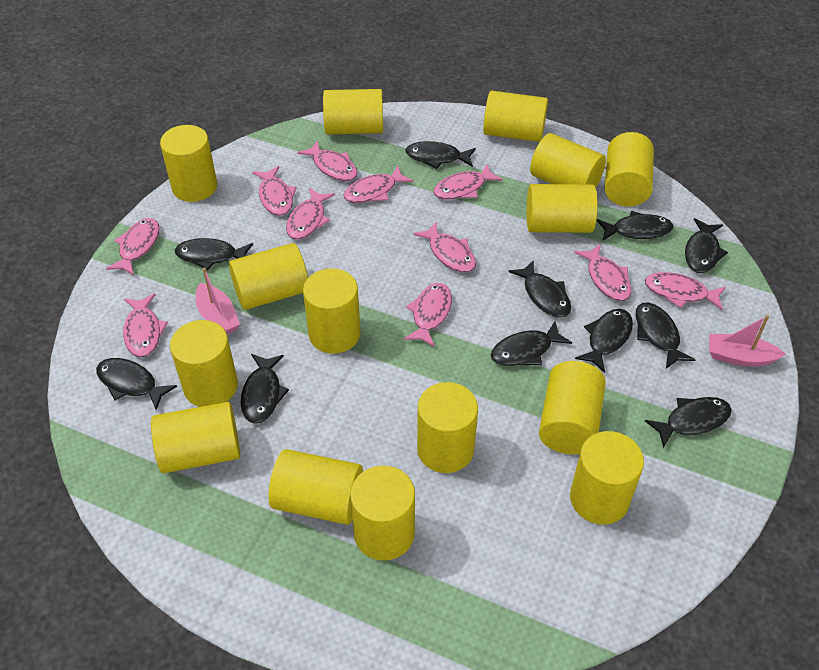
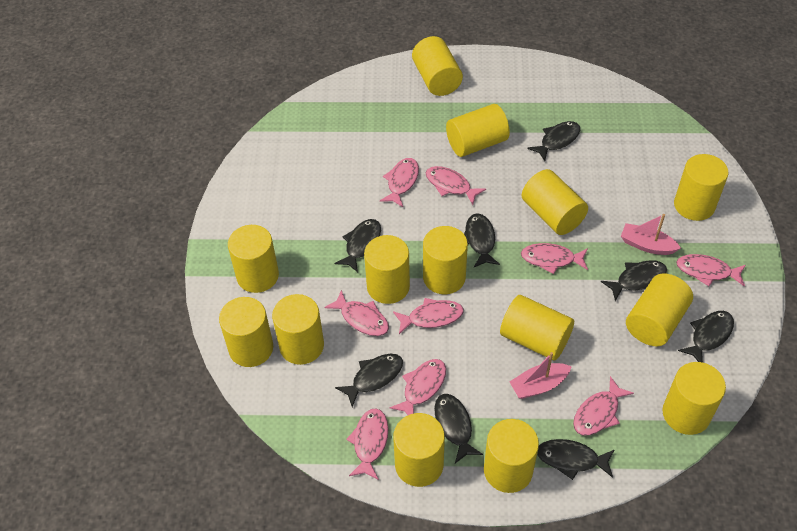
black fish: [96,358,177,410] [175,238,253,270] [241,354,289,424] [405,141,476,169] [491,321,572,366] [508,260,571,318] [575,309,633,373] [596,211,674,241] [635,303,695,369] [645,397,732,448] [685,218,728,273] = 11 -> [335,219,381,272] [335,354,403,407] [434,394,483,463] [464,213,500,267] [527,121,580,161] [537,439,615,480] [601,260,667,301] [678,311,734,363] = 8
pink fish: [106,218,160,275] [123,294,168,357] [252,166,297,216] [286,188,335,240] [297,140,357,181] [343,166,413,203] [403,283,452,347] [413,222,476,273] [433,164,503,200] [574,244,631,301] [645,272,726,310] = 11 -> [324,290,389,336] [346,408,388,480] [380,158,419,207] [389,359,446,415] [393,298,464,334] [426,166,486,205] [521,243,588,274] [573,376,634,436] [676,254,746,286] = 9
yellow cylinder: [151,402,240,473] [160,125,217,202] [170,320,238,407] [229,243,308,310] [268,449,363,525] [303,268,361,354] [323,89,383,135] [350,466,415,561] [417,382,478,473] [483,91,548,142] [527,184,598,233] [530,133,606,188] [539,361,606,455] [570,431,644,525] [605,132,654,207] = 15 -> [219,297,273,367] [228,225,279,293] [272,294,324,365] [364,235,410,304] [393,413,445,487] [412,36,463,96] [423,226,468,294] [446,104,510,157] [484,419,539,493] [500,295,574,361] [521,169,588,235] [626,274,693,346] [663,362,726,435] [674,154,728,221] = 14

